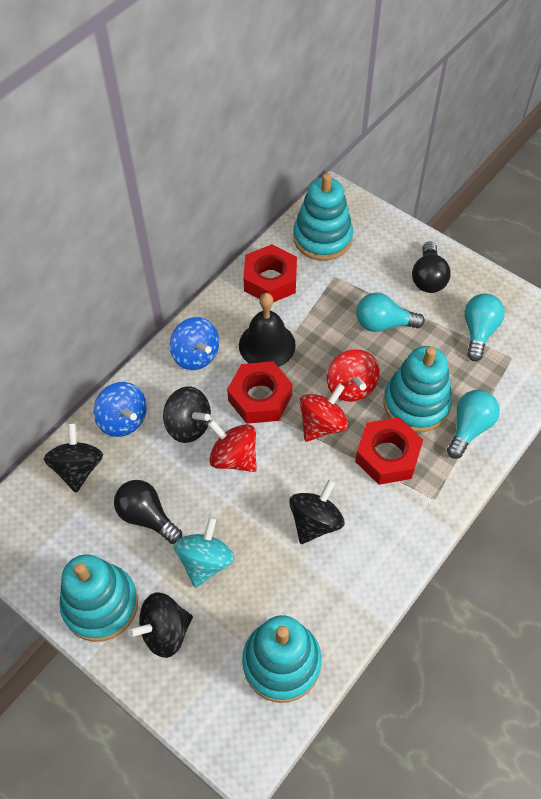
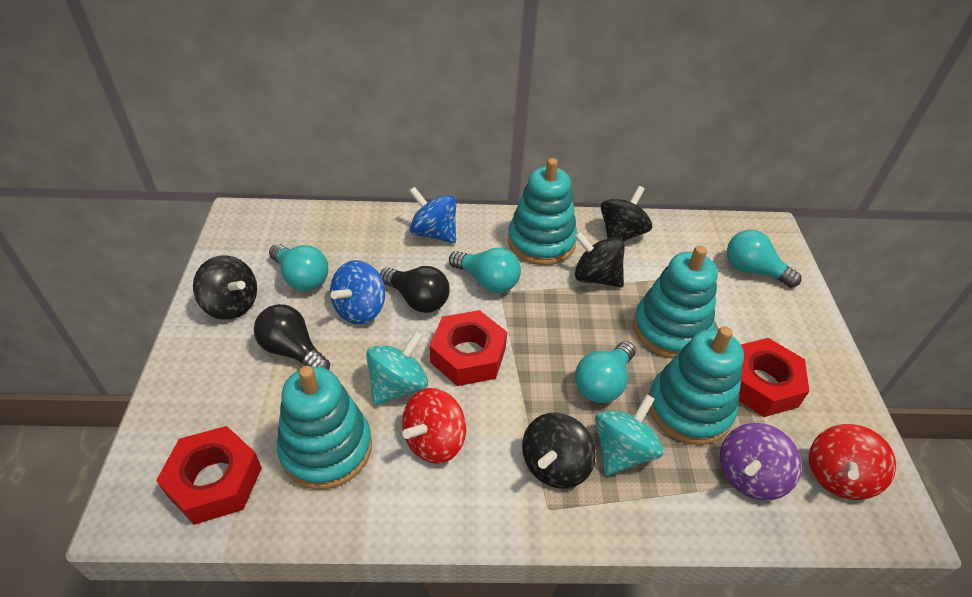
black bell: [239,293,296,367] = 1 -> none = 0
purple spinning top: none = 0 -> [720,423,802,501] = 1
red spinning top: [208,420,257,472] [299,383,349,442] [327,349,380,402] = 3 -> [402,388,466,464] [809,424,896,500] = 2
turquoise light bulb: [356,293,425,332] [447,390,500,459] [464,293,505,361] = 3 -> [269,244,328,291] [449,248,521,293] [575,341,636,403] [727,230,801,288] = 4
turquoise spinning top: [174,516,234,588] = 1 -> [366,331,428,406] [595,394,664,476] = 2

